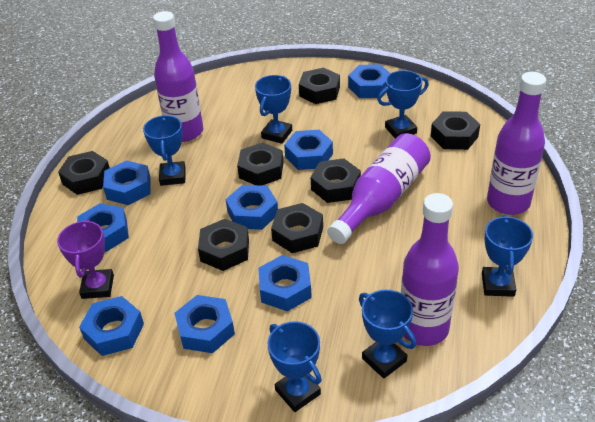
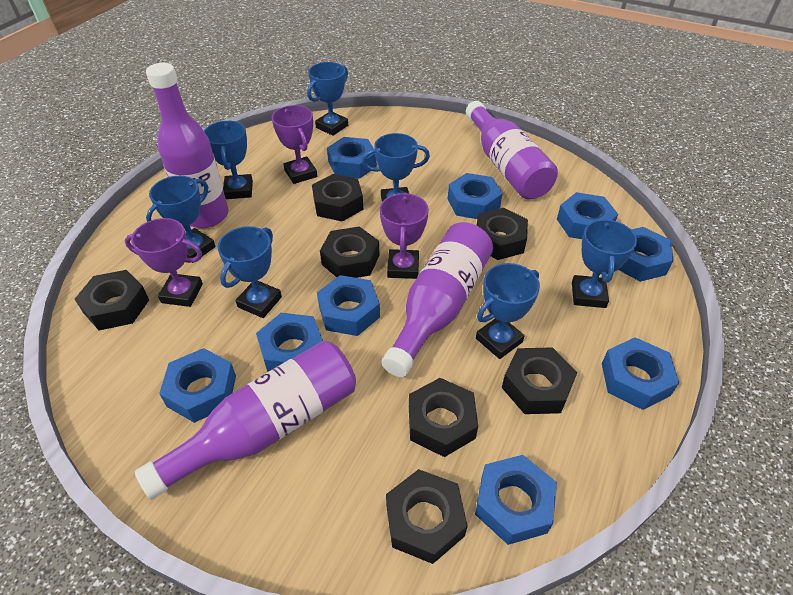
blue nut: [77,203,129,252] [79,296,144,356] [103,160,151,205] [175,295,235,353] [226,185,278,230] [258,255,312,312] [284,130,333,170] [348,64,390,98] = 8 -> [159,348,236,423] [256,313,323,372] [317,275,380,336] [327,137,377,178] [448,173,503,219] [475,455,557,545] [557,192,618,239] [602,337,679,410] [618,227,674,282] = 9
blue trophy: [143,115,186,186] [255,75,292,144] [268,321,322,412] [359,290,416,379] [377,70,429,139] [482,215,533,297] = 6 -> [146,176,215,263] [204,121,253,199] [218,226,282,318] [307,62,348,136] [362,133,430,202] [476,263,540,359] [572,218,637,308] = 7
purple trophy: [57,219,114,299] = 1 -> [125,218,203,307] [272,105,317,184] [380,193,429,279] = 3

